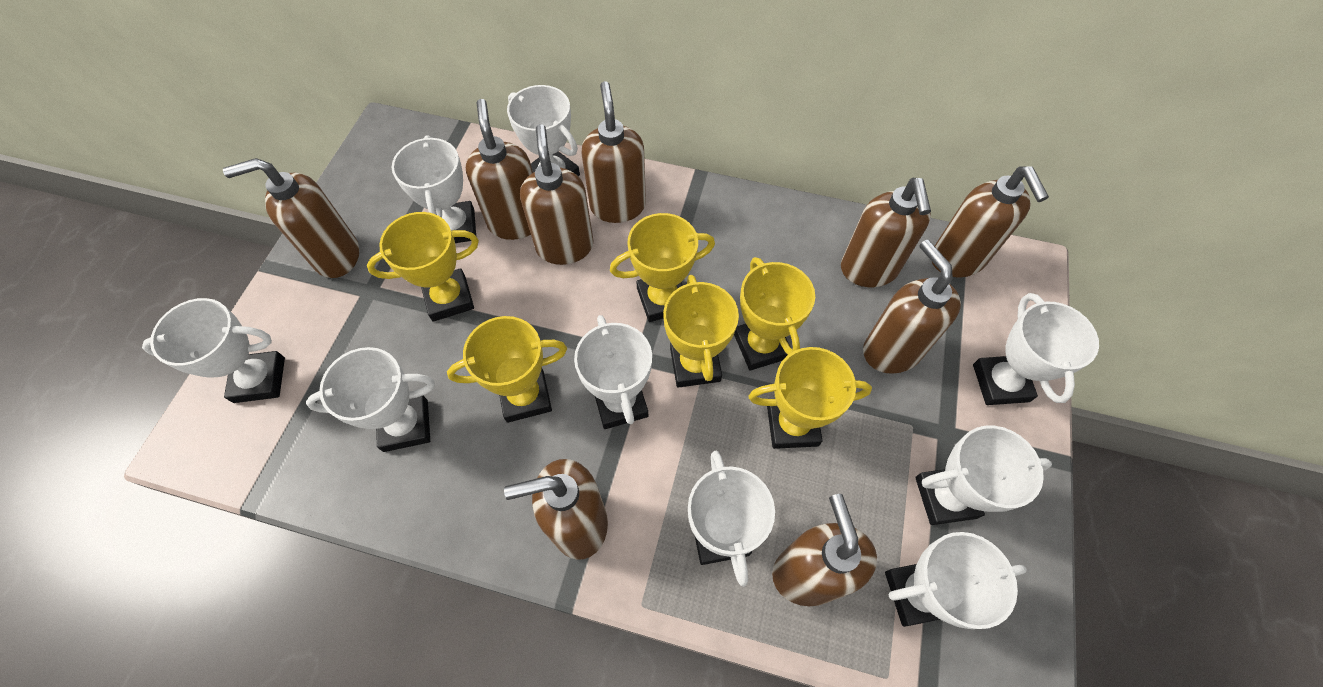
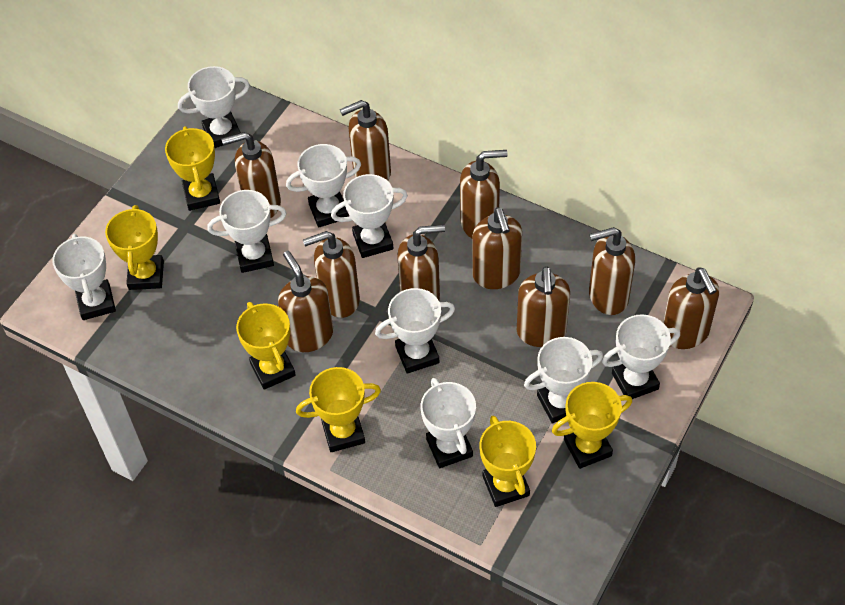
brown soap dispenser: [223,158,359,278] [466,99,533,240] [504,459,608,560] [520,124,593,265] [581,81,646,223] [772,494,877,606] [841,178,931,287] [863,240,961,374] [932,166,1049,277] = 9 -> [222,132,281,218] [278,251,333,352] [303,231,360,318] [340,100,391,181] [397,225,445,300] [460,150,508,238] [472,207,522,289] [517,266,570,347] [589,227,635,315] [663,268,719,349] = 10

